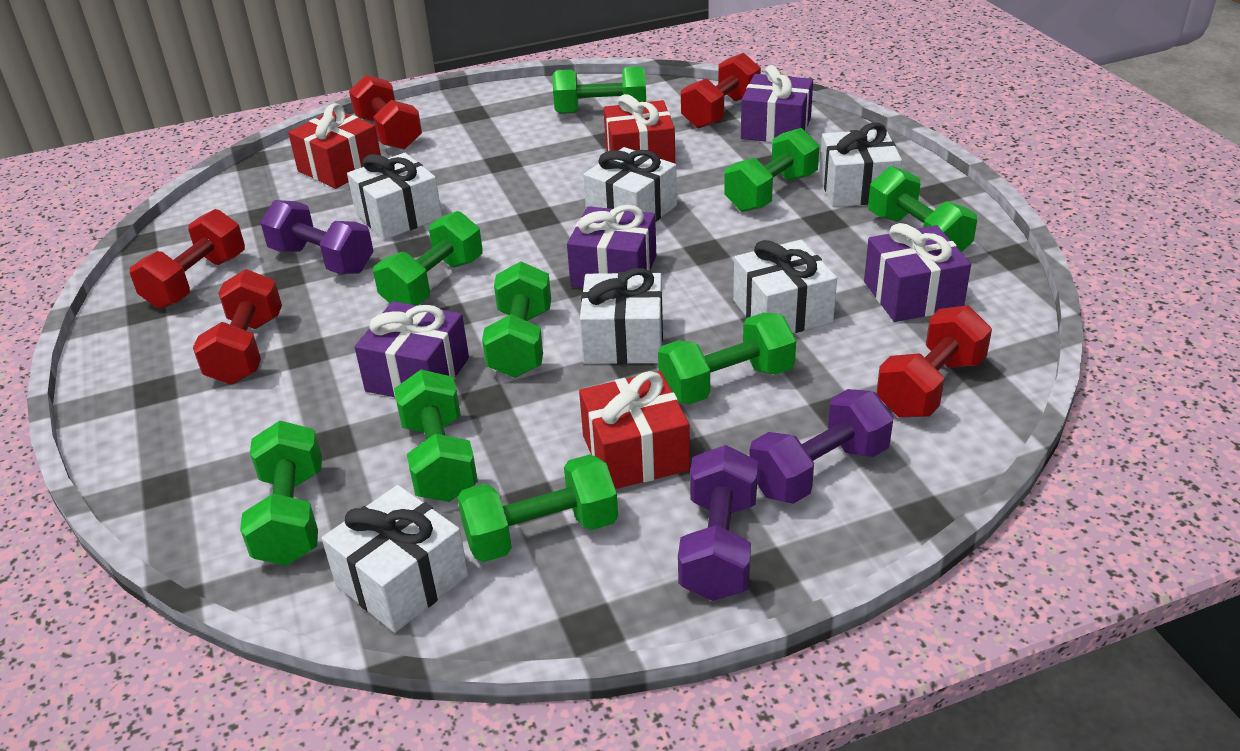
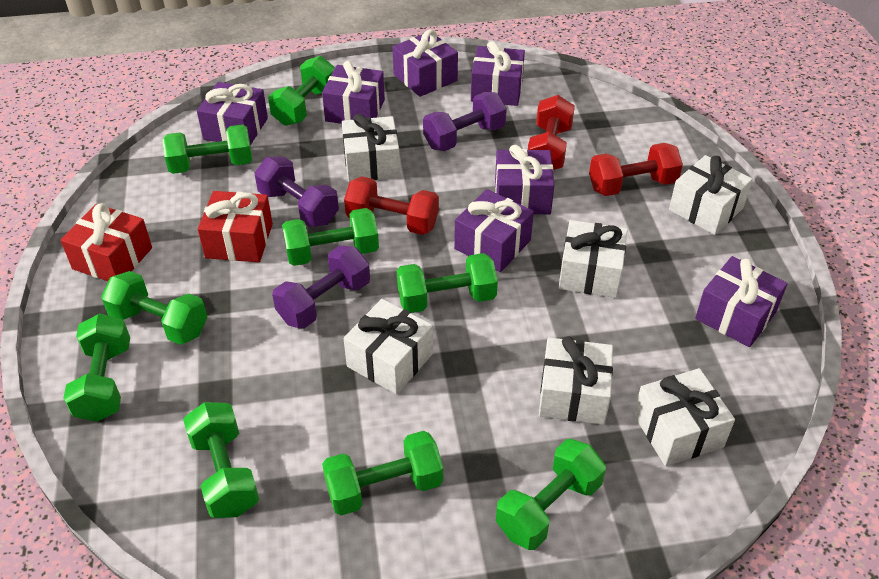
purple gift: [355,301,469,398] [567,205,656,288] [741,65,813,143] [864,223,971,322] = 4 -> [197,82,268,146] [322,61,385,124] [392,29,458,97] [454,189,534,272] [471,41,525,106] [495,145,554,214] [695,256,788,347] = 7
red dumbbell: [130,209,245,309] [193,269,282,385] [349,75,422,150] [681,53,761,129] [876,305,992,418] = 5 -> [344,176,439,235] [528,95,575,170] [589,143,683,196] = 3
red gift: [288,103,381,189] [579,371,690,489] [603,94,675,163] = 3 -> [60,203,152,281] [198,191,273,262] = 2

